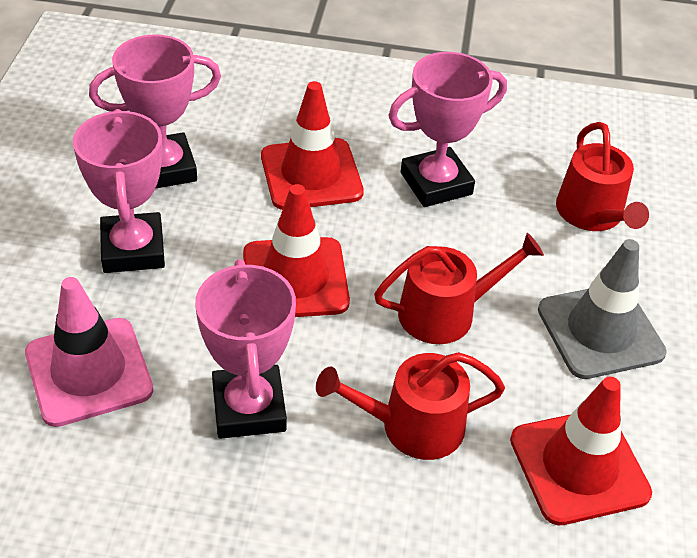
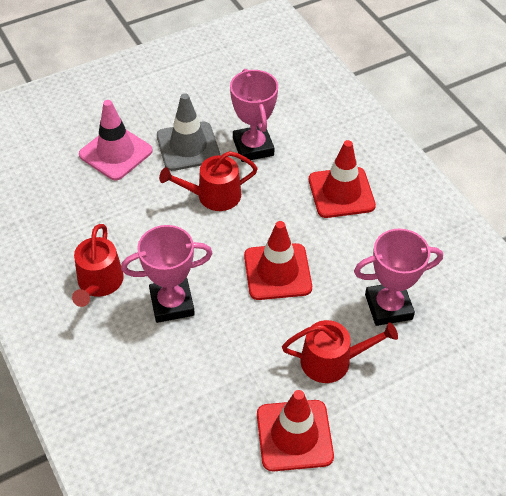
pink trophy: [73,109,165,273] [89,34,221,189] [195,259,296,439] [388,52,507,207] = 4 -> [121,225,213,323] [230,69,278,162] [354,229,443,326] = 3

